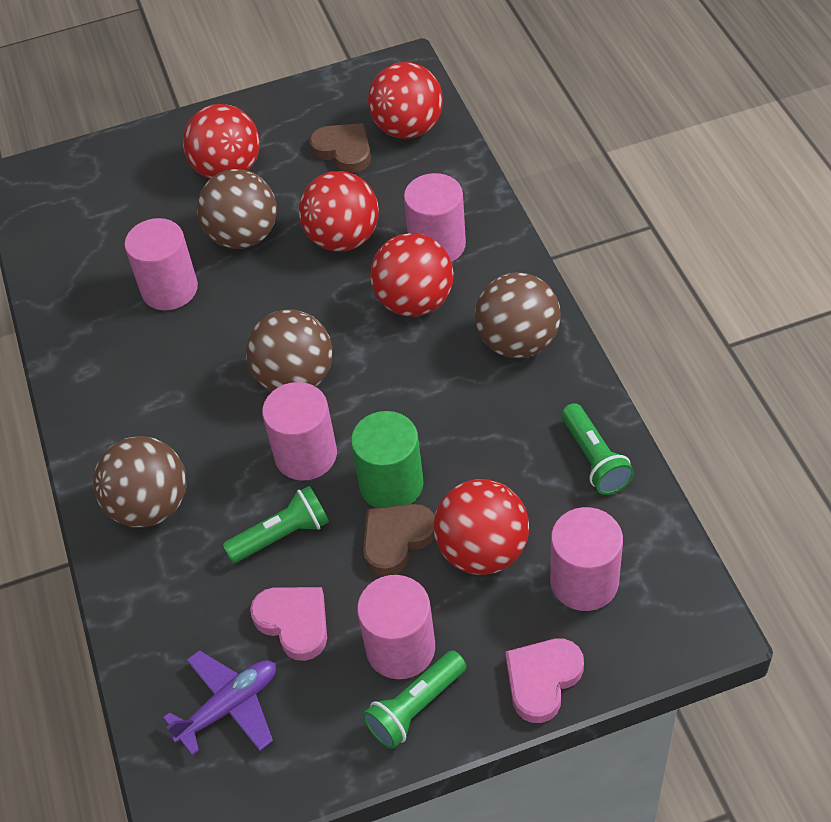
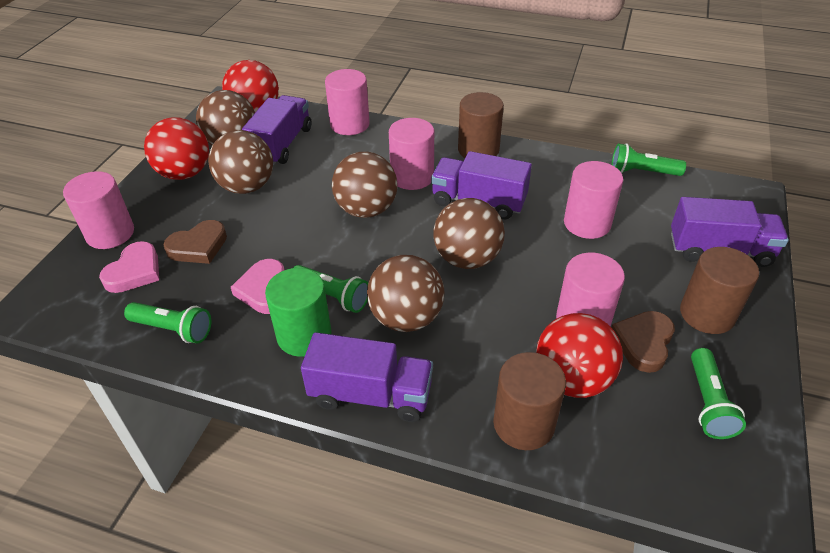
brown ball: [93,436,187,528] [197,169,277,249] [246,309,332,392] [475,272,561,359] = 4 -> [196,90,255,145] [208,130,273,194] [332,152,398,218] [367,255,444,332] [433,198,505,269] = 5
brown cylinder: none = 0 -> [458,92,504,158] [493,352,566,450] [680,247,759,334] = 3
green flashlight: [223,486,329,563] [363,651,466,749] [561,403,634,495] = 3 -> [124,302,211,343] [293,265,368,313] [612,143,686,176] [691,348,746,439] = 4
purple plane: [163,650,276,756] = 1 -> none = 0
purple truck: none = 0 -> [242,95,312,165] [301,332,433,422] [431,151,532,219] [671,197,789,267] = 4
red ball: [183,104,260,179] [299,171,379,252] [368,62,443,139] [370,233,454,317] [434,479,529,575] = 5 -> [144,117,209,180] [222,60,279,113] [536,313,623,398] = 3

